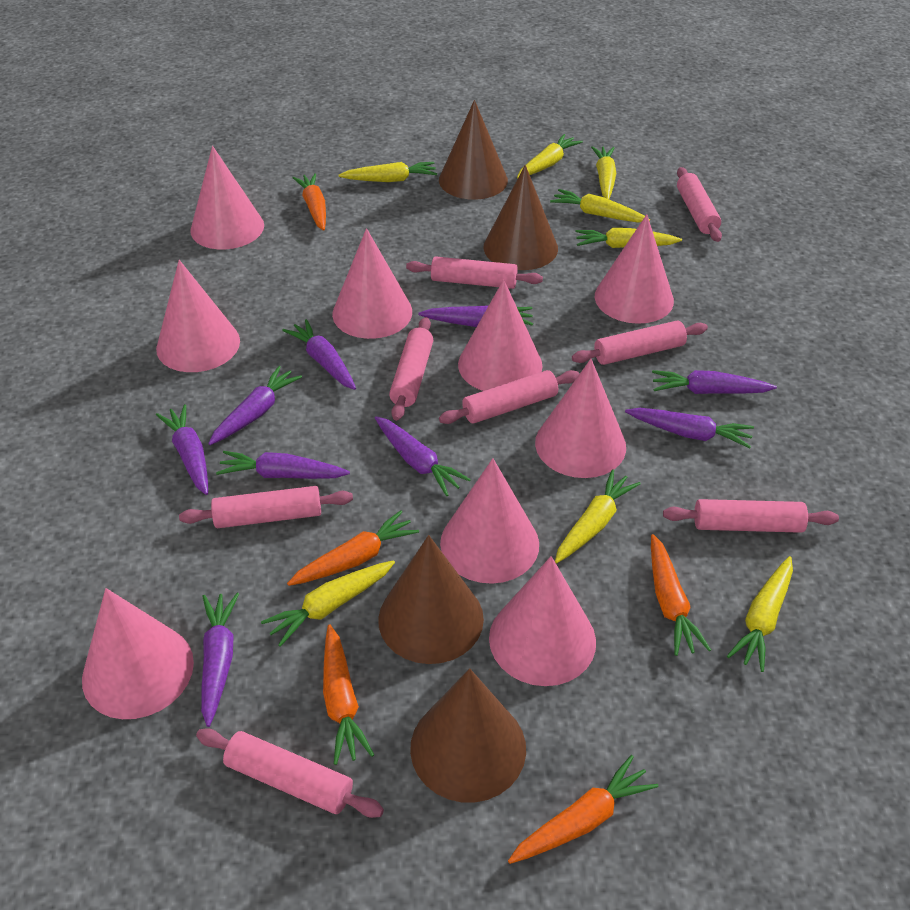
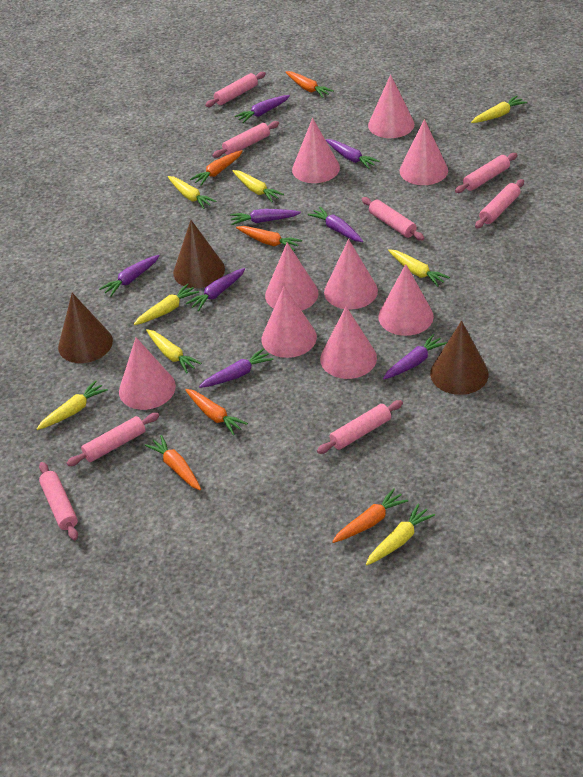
brown cone: [378,535,484,664] [410,668,526,803] [439,100,508,200] [483,165,558,270] = 4 -> [58,293,113,363] [173,220,225,288] [430,321,489,395] = 3
orange carrot: [287,510,419,586] [292,173,326,231] [323,624,374,765] [508,755,658,864] [651,534,711,656] = 5 -> [145,435,201,490] [185,389,248,435] [190,150,243,186] [236,226,302,251] [286,71,334,98] [332,488,408,543] = 6
purple carrot: [156,404,208,495] [201,593,239,727] [208,366,302,445] [216,451,350,479] [282,319,356,390] [375,416,471,496] [418,305,533,327] [625,408,754,448] [652,370,777,394] = 9 -> [99,255,160,297] [186,268,245,311] [199,348,273,388] [230,209,301,225] [234,95,290,123] [308,207,363,242] [326,139,380,169] [383,334,447,380] = 8

